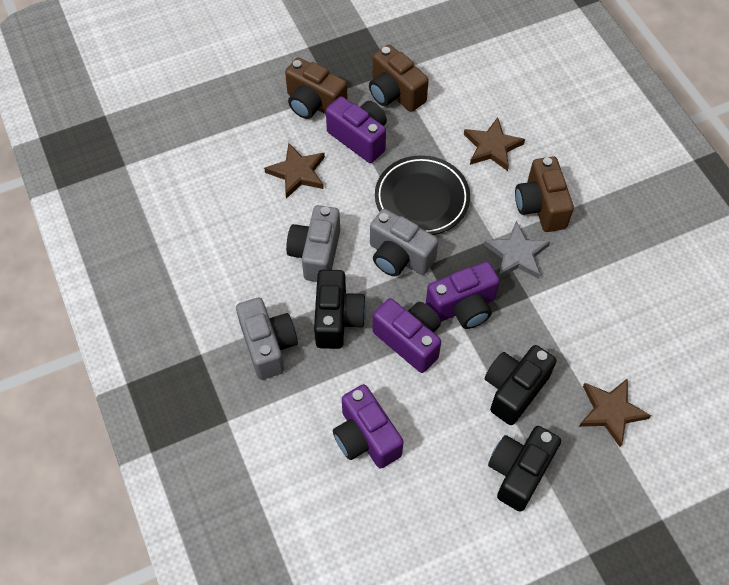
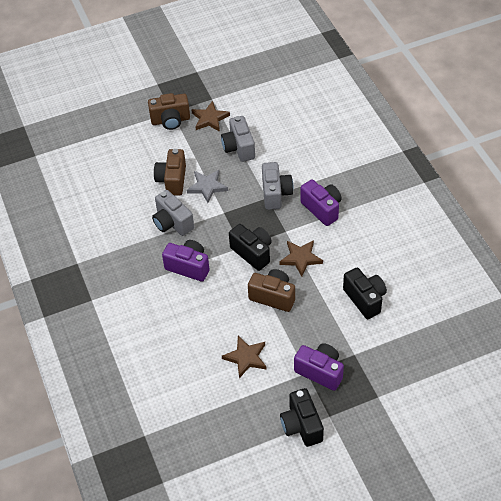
black plate: [375,155,470,235] = 1 -> none = 0
purple camera: [326,96,387,163] [333,384,404,469] [373,298,441,373] [426,261,500,329] = 4 -> [162,240,210,282] [294,343,344,391] [300,179,342,226] = 3

